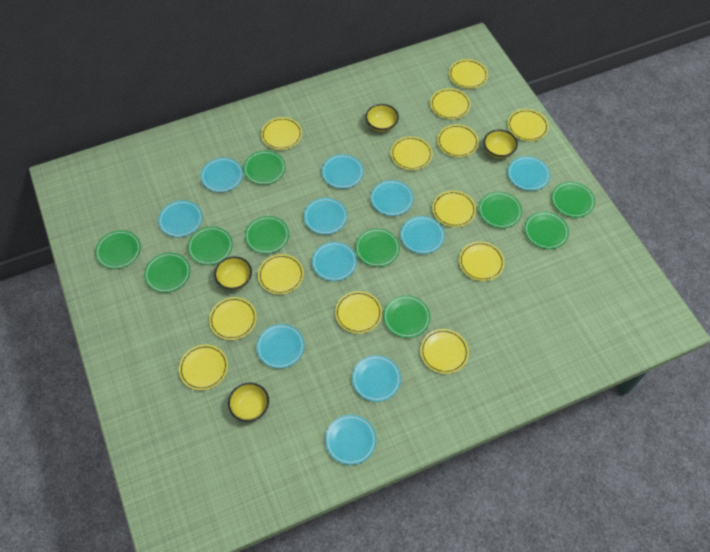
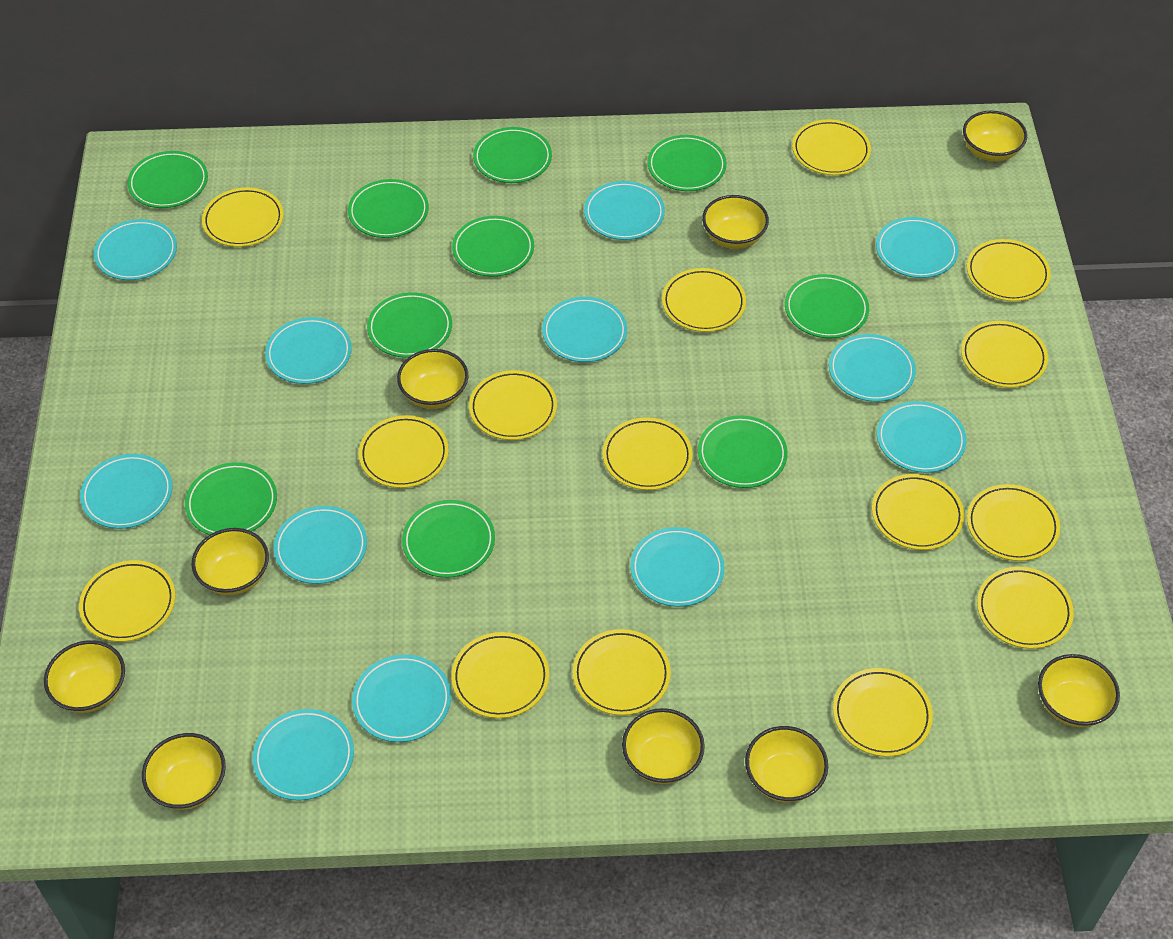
turquoise plate: [158,200,203,237] [201,158,243,192] [256,324,305,369] [304,198,347,235] [312,242,357,281] [322,154,364,189] [325,415,376,465] [352,355,401,402] [370,180,414,216] [400,216,445,254] [508,156,550,191] = 11 -> [80,454,173,529] [94,219,177,280] [253,709,354,801] [265,317,352,384] [274,506,367,584] [352,655,451,742] [542,297,627,362] [584,181,665,240] [631,527,724,607] [829,334,916,402] [876,217,959,278] [877,401,967,473] = 12
yellow bowl: [214,256,252,290] [228,382,269,422] [365,104,399,132] [484,130,518,159] = 4 -> [44,640,125,713] [142,733,226,810] [192,528,269,595] [397,349,468,409] [622,708,705,784] [702,195,769,249] [745,726,828,802] [963,111,1027,162] [1038,654,1120,727] = 9
yellow plate: [179,345,228,390] [209,297,257,340] [258,254,304,294] [261,117,302,150] [335,291,382,334] [391,137,432,170] [420,329,469,374] [430,88,471,119] [432,191,476,227] [437,124,479,157] [449,59,488,89] [459,242,504,281] [508,109,549,141] = 13 -> [79,560,175,642] [202,187,284,247] [359,415,449,488] [451,632,549,718] [469,370,557,440] [573,629,671,715] [603,417,693,490] [662,268,746,332] [792,120,871,175] [833,668,933,757] [872,474,964,550] [961,321,1048,388] [967,239,1051,301] [967,484,1060,561] [977,567,1074,649] = 15

